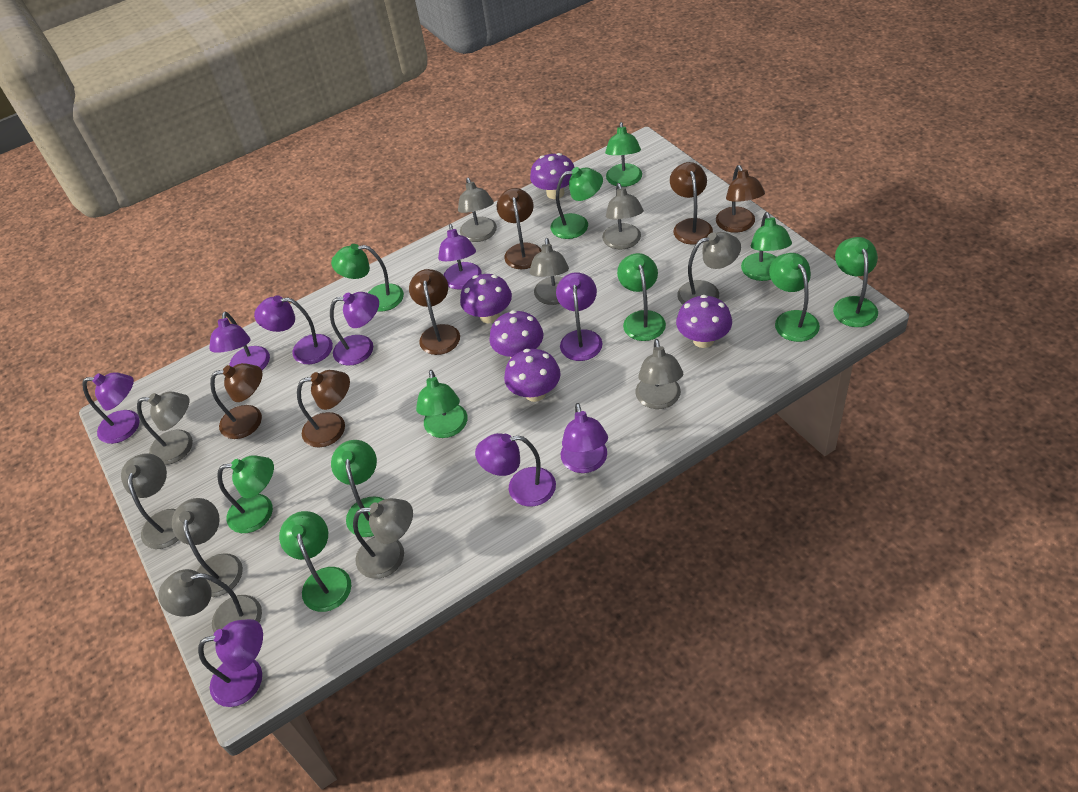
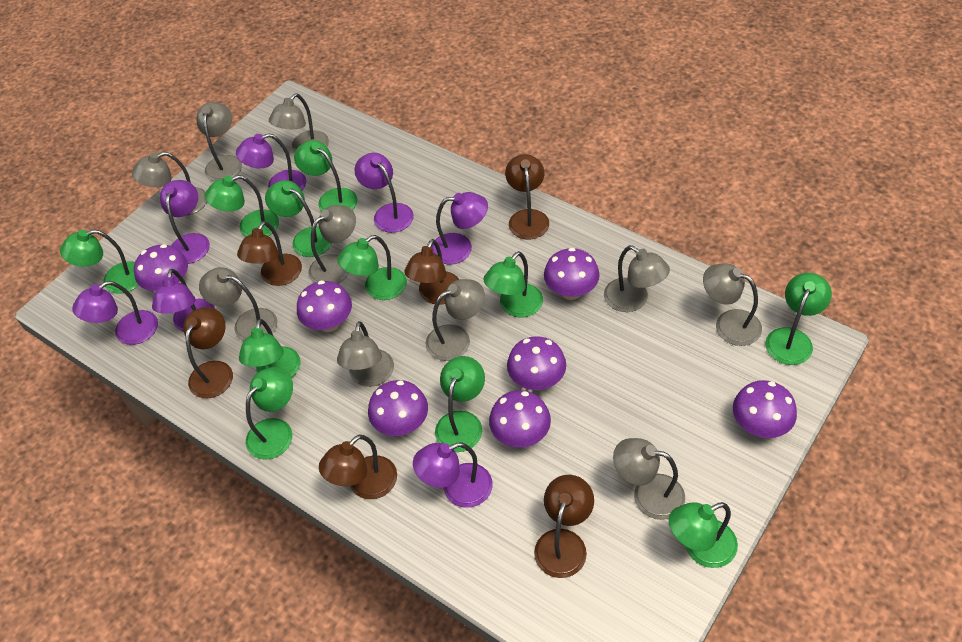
purple lamp: [82,372,140,444] [198,619,263,707] [209,312,270,370] [254,295,333,364] [330,292,379,366] [438,224,482,289] [475,433,556,507] [556,272,602,361] [561,403,608,473] = 9 -> [72,281,158,345] [152,269,215,332] [160,180,210,264] [236,133,306,191] [355,153,414,233] [413,442,493,508] [431,192,488,264] = 7
purple mushroom: [460,274,512,323] [489,310,543,359] [504,349,561,402] [530,153,575,199] [676,295,732,348] = 5 -> [134,244,188,291] [297,280,352,332] [368,380,428,436] [489,390,551,448] [507,336,566,390] [544,248,600,300] [733,380,797,438] = 7

